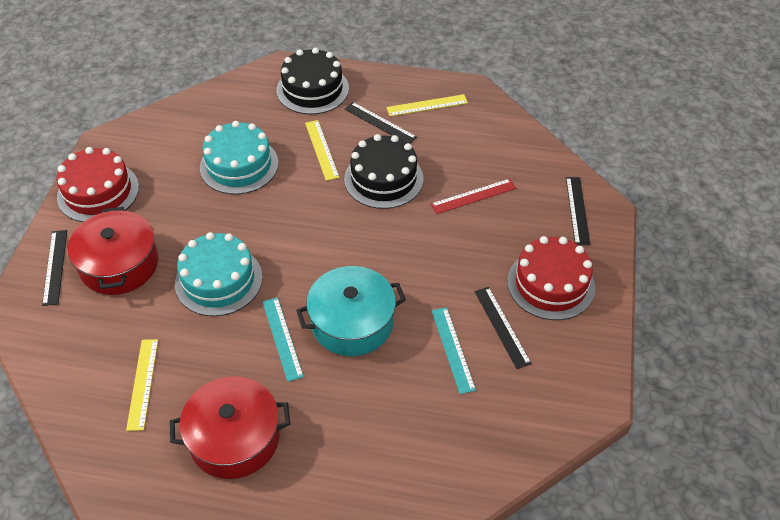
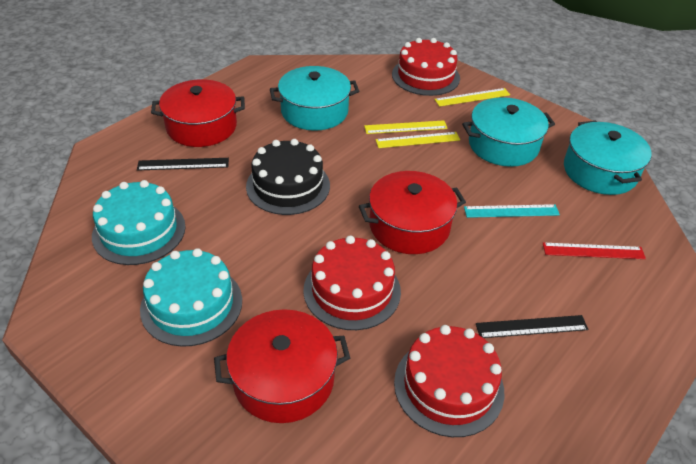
black cake: [277,48,349,114] [344,134,424,209] = 2 -> [246,139,330,215] = 1
black ruler: [42,230,67,306] [345,102,417,144] [475,287,532,369] [566,177,590,245] = 4 -> [137,158,229,171] [476,315,588,338] = 2
red cake: [56,147,139,222] [507,236,595,320] = 2 -> [303,236,401,330] [392,38,460,96] [394,325,504,437] = 3
red pot: [68,207,159,295] [170,376,290,479] = 2 -> [151,79,245,147] [214,309,350,423] [359,171,466,254] = 3
turquoise pot: [296,266,406,356] = 1 -> [270,66,359,131] [462,97,555,167] [564,121,652,195] = 3
turquoise ruler: [262,297,304,382] [432,307,476,394] = 2 -> [464,204,560,218] = 1

